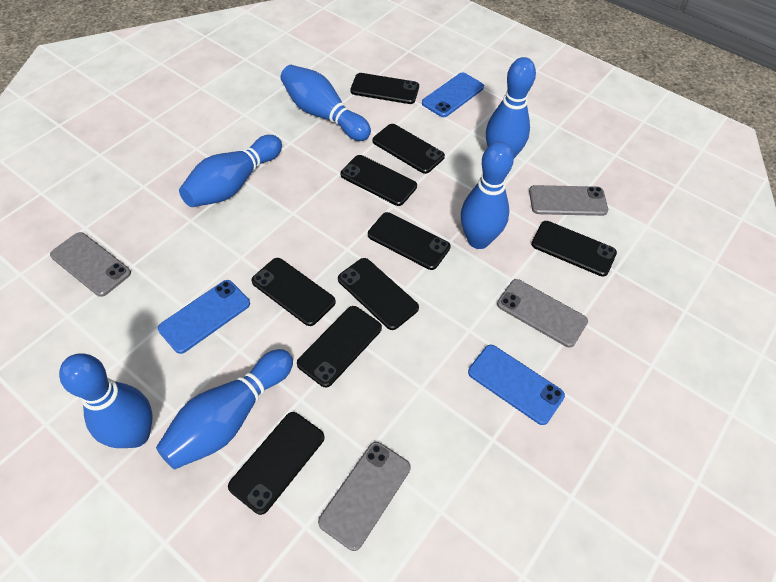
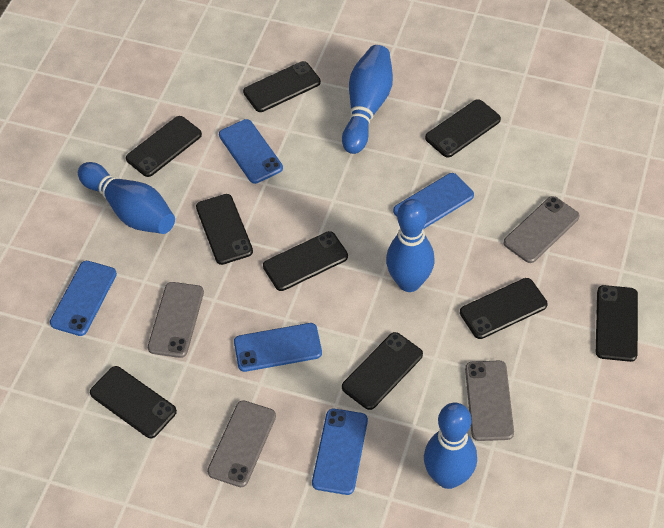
blue bowling pin: [59,353,153,448] [156,349,293,469] [179,135,282,207] [280,65,371,141] [461,141,514,249] [486,57,536,158] = 6 -> [78,162,175,234] [342,45,393,154] [386,199,435,292] [424,403,477,489] = 4
blue phone: [158,280,250,354] [422,72,484,117] [468,345,565,425] = 3 -> [50,261,117,336] [219,119,283,184] [234,323,322,372] [312,409,368,495] [393,173,474,229] = 5

